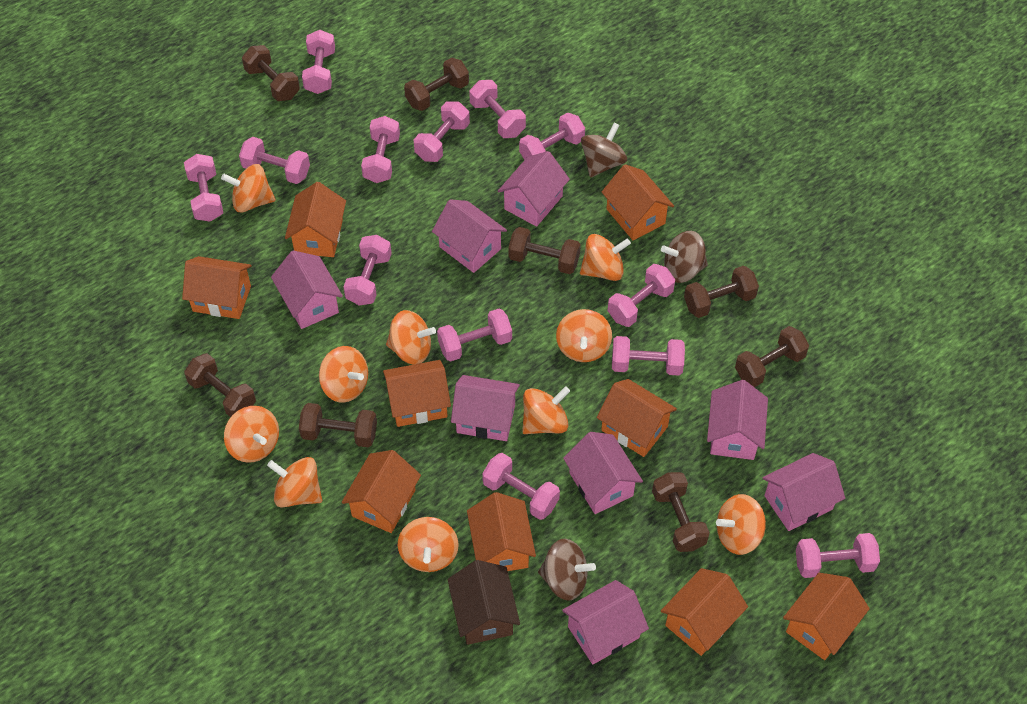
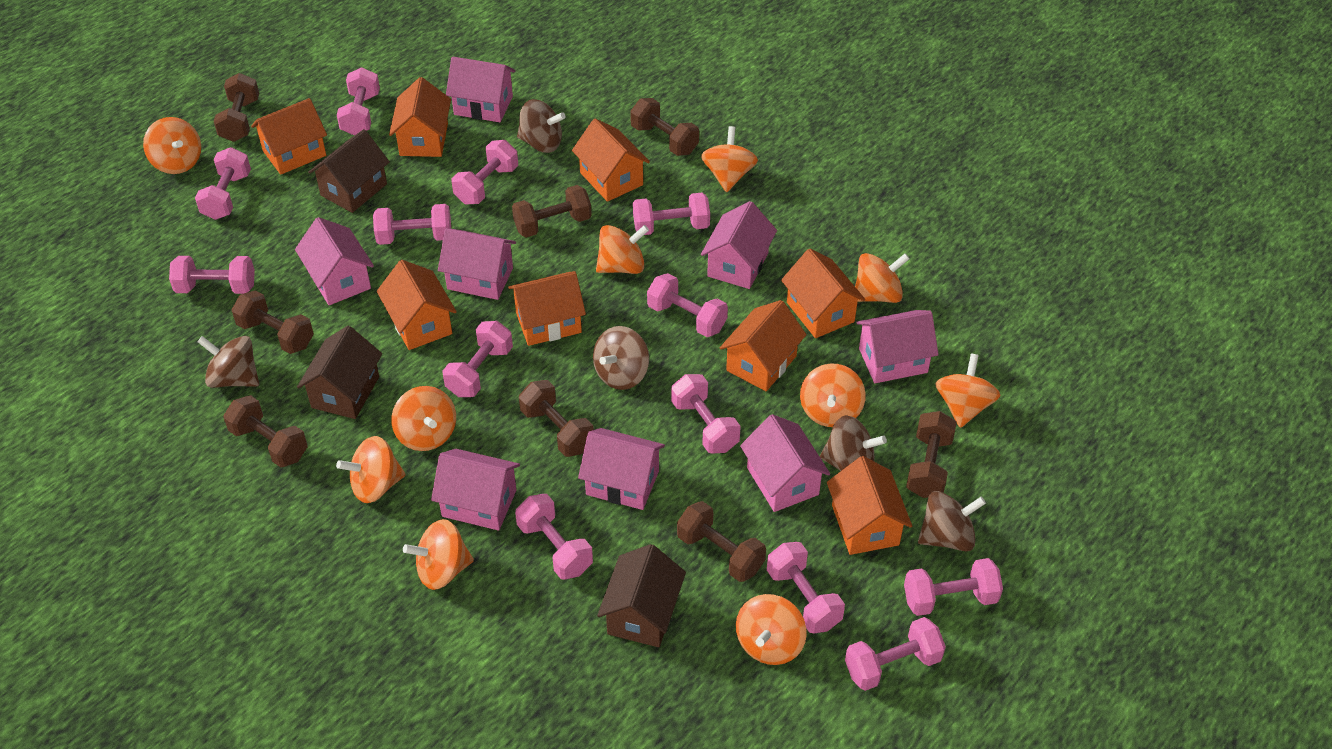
brown house: [448,560,520,645] = 1 -> [297,326,382,419] [308,129,390,213] [597,544,686,647] = 3
brown spinning top: [538,539,596,601] [581,122,627,178] [661,231,708,283] = 3 -> [197,336,259,388] [517,99,566,153] [593,326,649,390] [820,416,887,471] [918,491,986,551] = 5
orange house: [182,256,252,319] [285,182,346,257] [342,450,421,533] [383,360,451,427] [467,492,536,571] [597,379,677,457] [602,164,674,240] [661,568,748,656] [783,573,870,660] = 9 -> [251,98,327,175] [377,260,457,350] [389,77,451,157] [508,271,586,346] [572,118,650,202] [720,300,807,391] [781,249,865,338] [827,456,912,555] = 8

